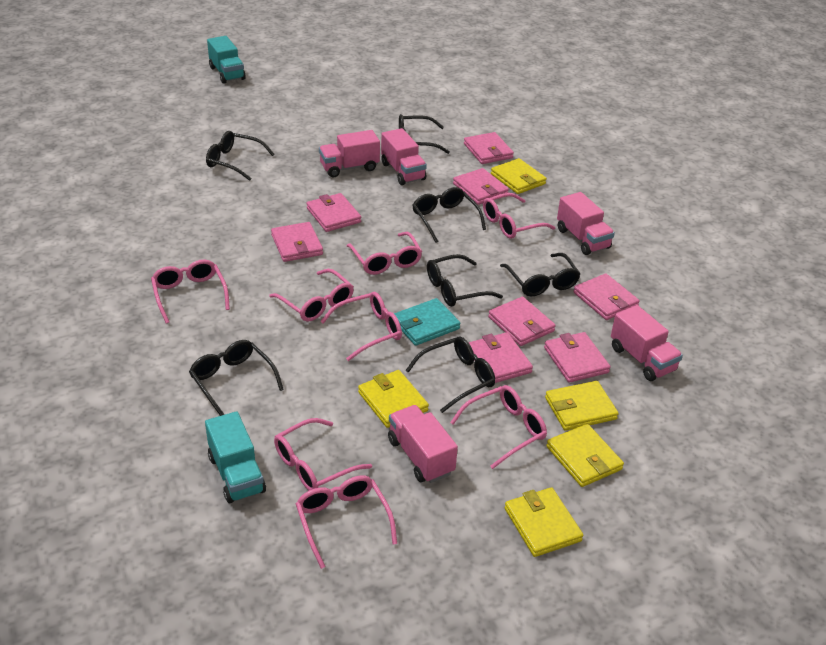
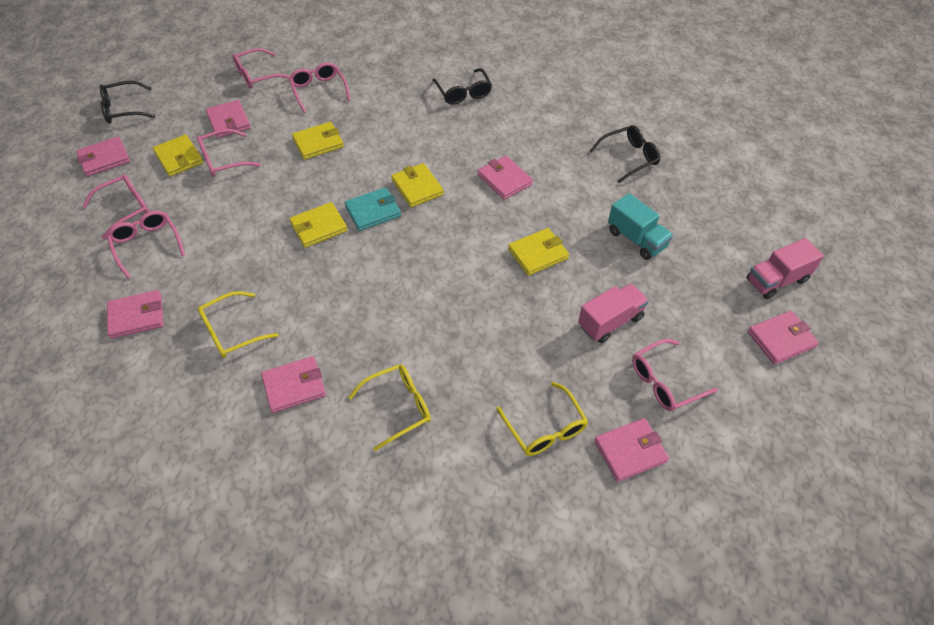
black glasses: [189,340,284,416] [206,131,274,181] [399,114,450,154] [405,336,495,413] [412,187,486,243] [427,254,503,307] [500,253,580,296] = 7 -> [99,81,155,123] [432,68,492,105] [590,125,660,183] = 3
pink glasses: [151,259,230,324] [269,269,354,322] [274,418,372,490] [296,476,397,569] [320,292,402,361] [347,232,422,275] [450,385,547,469] [483,193,555,239] = 8 -> [82,174,149,239] [107,211,185,278] [197,129,261,177] [232,48,290,89] [289,62,350,113] [632,339,718,411] = 6
pink truck: [319,130,380,177] [381,128,427,185] [388,405,458,483] [557,192,615,255] [611,305,683,381] = 5 -> [578,283,649,343] [747,238,824,299] = 2
pink wallet: [271,222,323,262] [306,193,361,232] [453,168,509,205] [464,132,514,164] [469,332,533,383] [488,297,556,346] [544,332,610,383] [573,274,640,320] = 8 -> [76,136,130,177] [107,290,163,339] [206,100,251,138] [261,356,326,413] [478,156,533,200] [594,418,669,482] [748,311,819,365] = 7
turquoise truck: [205,411,266,503] [207,36,246,84] = 2 -> [608,193,673,260] = 1
yellow glasses: none = 0 -> [198,291,279,358] [348,364,431,451] [497,382,588,456] = 3

